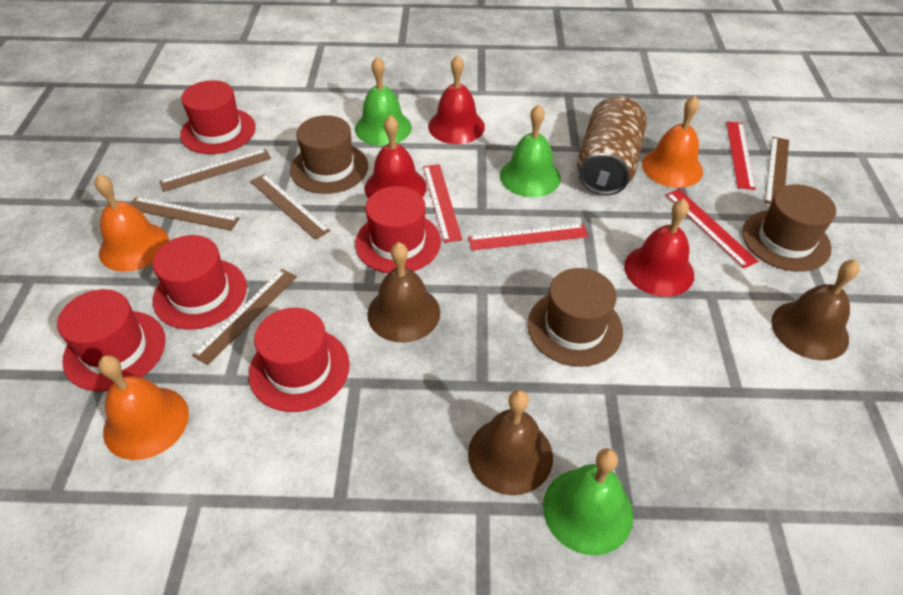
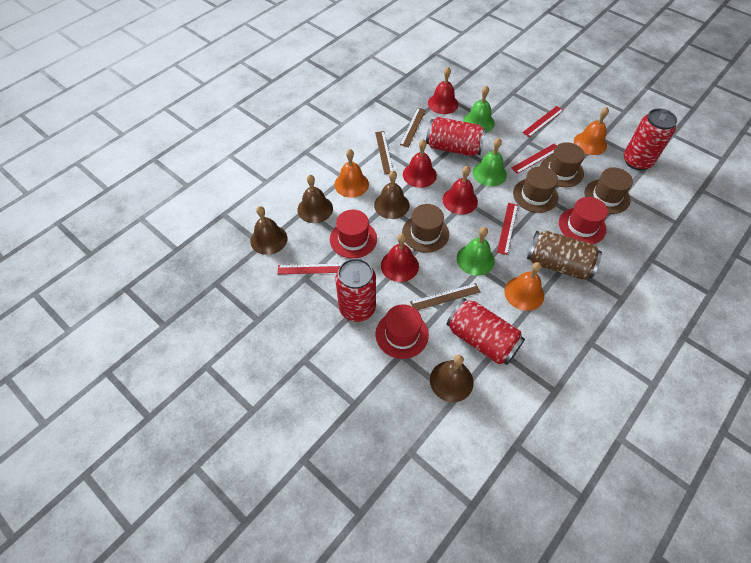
brown bell: [367,242,440,343] [468,390,553,495] [771,260,860,360] = 3 -> [250,206,287,255] [297,175,333,223] [374,171,409,219] [430,355,474,402] = 4
brown hat: [290,115,368,194] [527,268,623,367] [742,185,836,272] = 3 -> [402,204,449,253] [513,166,559,213] [540,142,585,187] [584,167,633,214] = 4
brown ruler: [130,197,240,230] [159,149,271,192] [192,269,297,365] [250,174,330,240] [765,137,789,204] = 5 -> [375,131,393,174] [400,108,426,147] [410,283,480,310] = 3
red bell: [365,115,427,199] [428,55,485,144] [624,198,694,297] = 3 -> [381,233,419,282] [403,139,437,188] [428,67,459,114] [443,166,478,214] = 4
red can: none = 0 -> [335,258,376,322] [426,117,486,156] [447,298,525,365] [624,108,677,170] = 4
red hat: [57,289,165,391] [152,235,247,330] [180,80,256,154] [249,308,350,412] [355,186,441,273] = 5 -> [330,210,377,258] [376,304,429,359] [559,197,608,244] = 3

